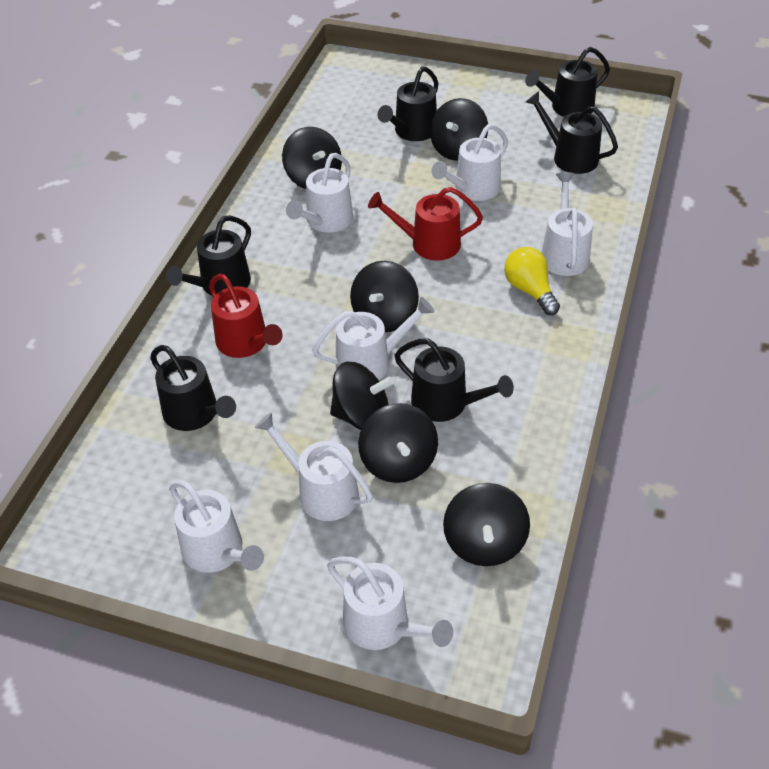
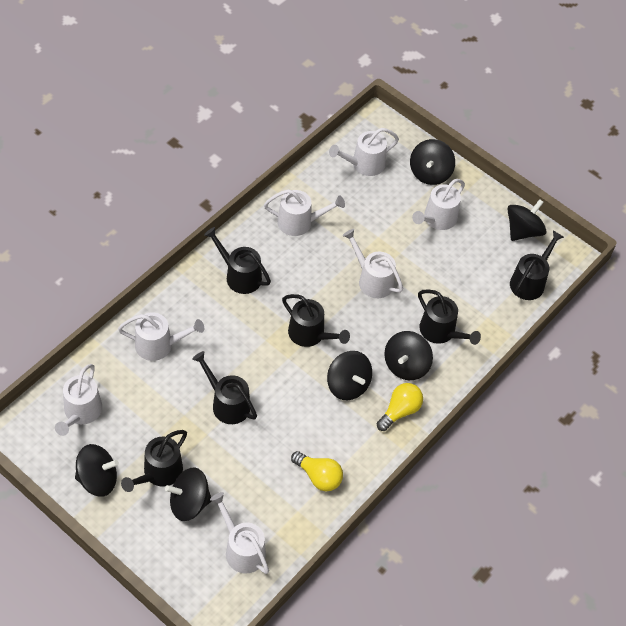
red watering can: [209,274,282,358] [368,187,483,261] = 2 -> none = 0
yellow light bulb: [504,247,560,315] = 1 -> [291,451,343,492] [377,383,423,431] = 2

